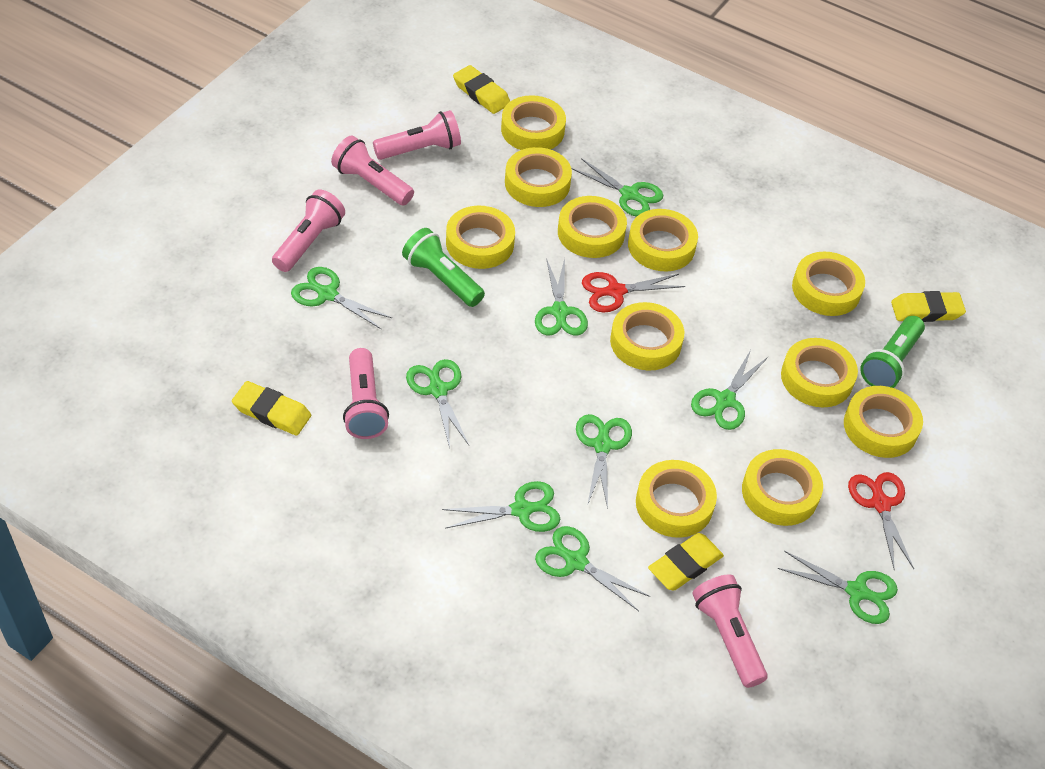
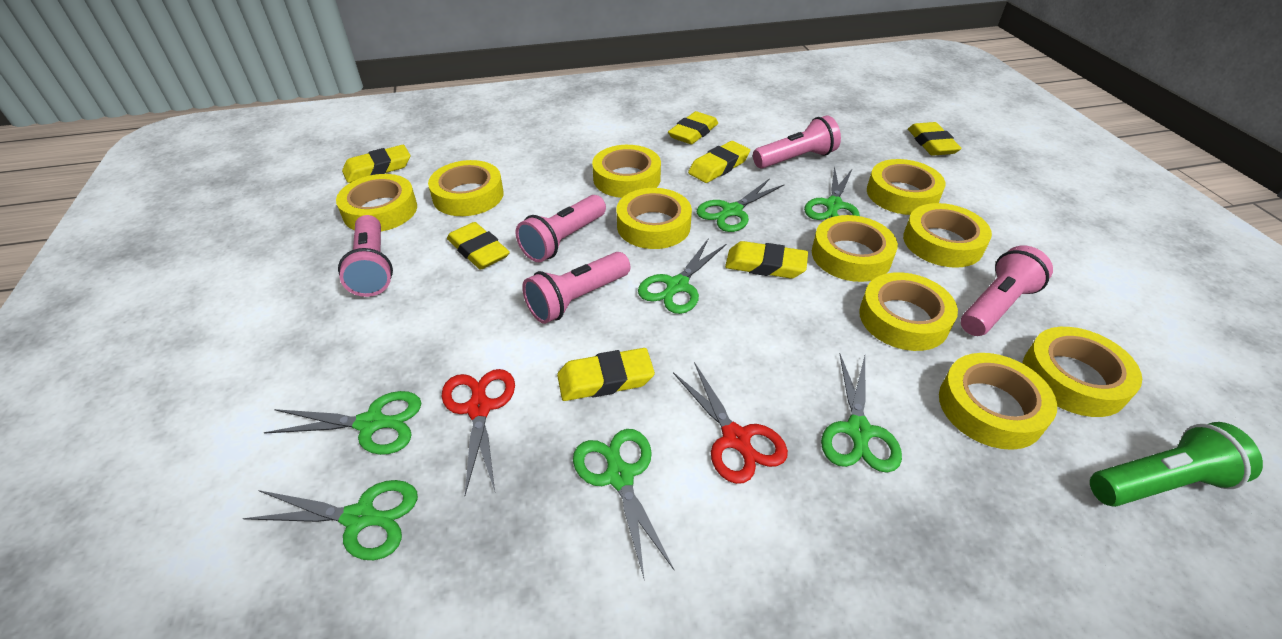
green flashlight: [402,228,485,307] [860,316,925,388] = 2 -> [1090,422,1263,507] = 1
green scissors: [291,267,392,329] [406,359,469,449] [442,481,560,532] [535,258,588,335] [535,526,650,611] [571,158,663,217] [576,414,632,509] [691,350,768,430] [777,551,898,624] = 9 -> [243,480,418,560] [264,391,421,455] [573,429,675,578] [638,239,726,314] [697,178,785,232] [804,166,860,220] [821,353,902,473] = 7
yellow eraser: [232,381,311,436] [453,65,510,114] [648,533,724,591] [891,291,966,322] = 4 -> [342,145,410,183] [447,222,510,270] [557,348,655,401] [668,111,718,145] [688,141,750,183] [725,241,808,279] [908,122,962,156] = 7
yellow tape: [446,206,515,269] [501,95,566,150] [505,147,572,207] [558,196,627,258] [610,302,684,371] [628,209,698,271] [636,460,717,538] [742,449,823,526] [781,338,858,407] [792,252,865,316] [844,386,923,458] = 11 -> [336,174,417,232] [428,160,504,216] [592,145,661,198] [616,188,692,249] [812,215,898,282] [859,272,958,351] [867,159,945,215] [903,203,992,268] [939,353,1057,450] [1023,327,1142,417] = 10

